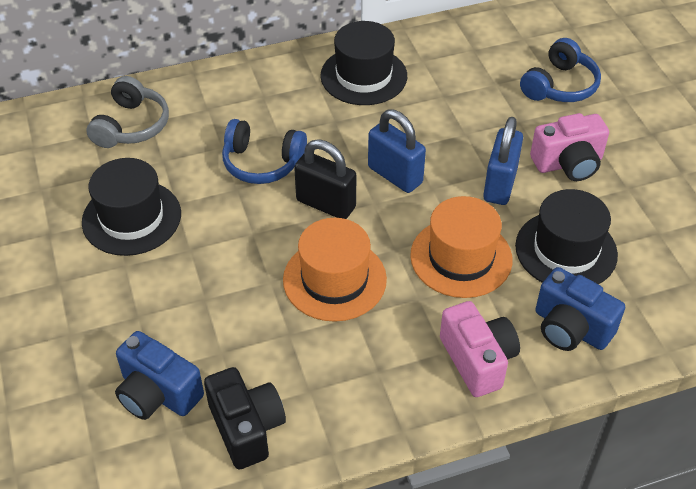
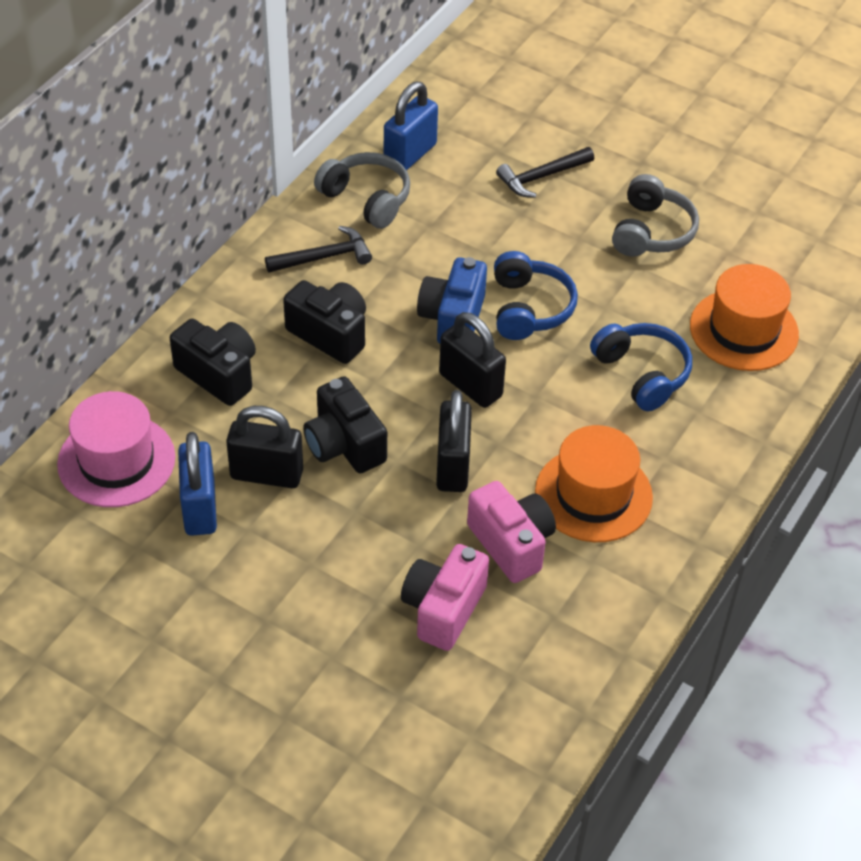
black camera: [204,367,286,469] = 1 -> [170,319,256,406] [283,280,366,364] [303,376,387,473] = 3
black hammer: none = 0 -> [265,226,372,272] [496,147,594,198] = 2
black hat: [82,158,181,256] [320,21,407,105] [515,189,618,284] = 3 -> none = 0
black padlock: [294,139,356,219] = 1 -> [226,406,303,488] [436,390,472,492] [439,312,506,408] = 3
blue camera: [115,331,204,420] [535,267,625,351] = 2 -> [417,257,487,344] = 1
grey headphones: [87,76,169,148] = 1 -> [314,152,410,229] [612,174,699,257] = 2
pink hat: none = 0 -> [57,391,175,507] = 1

